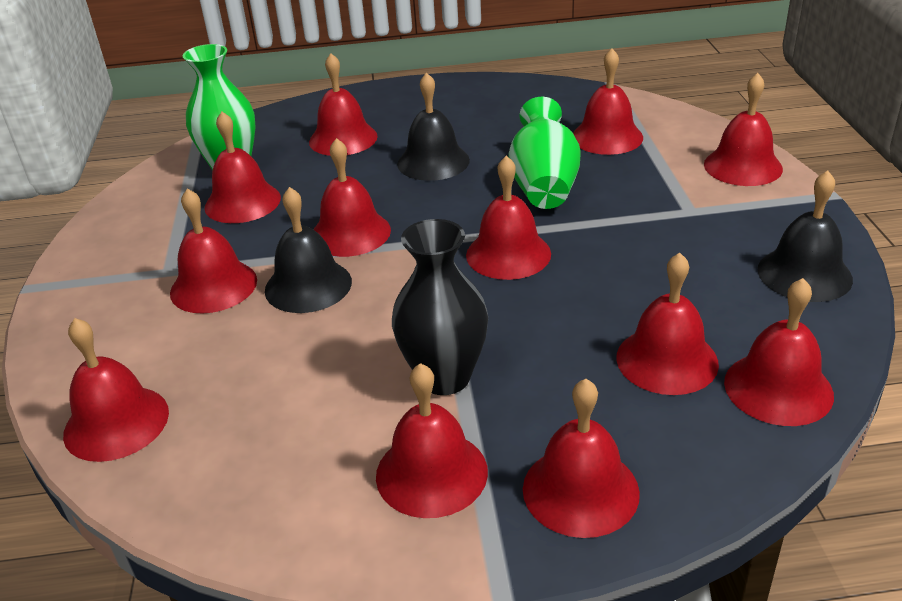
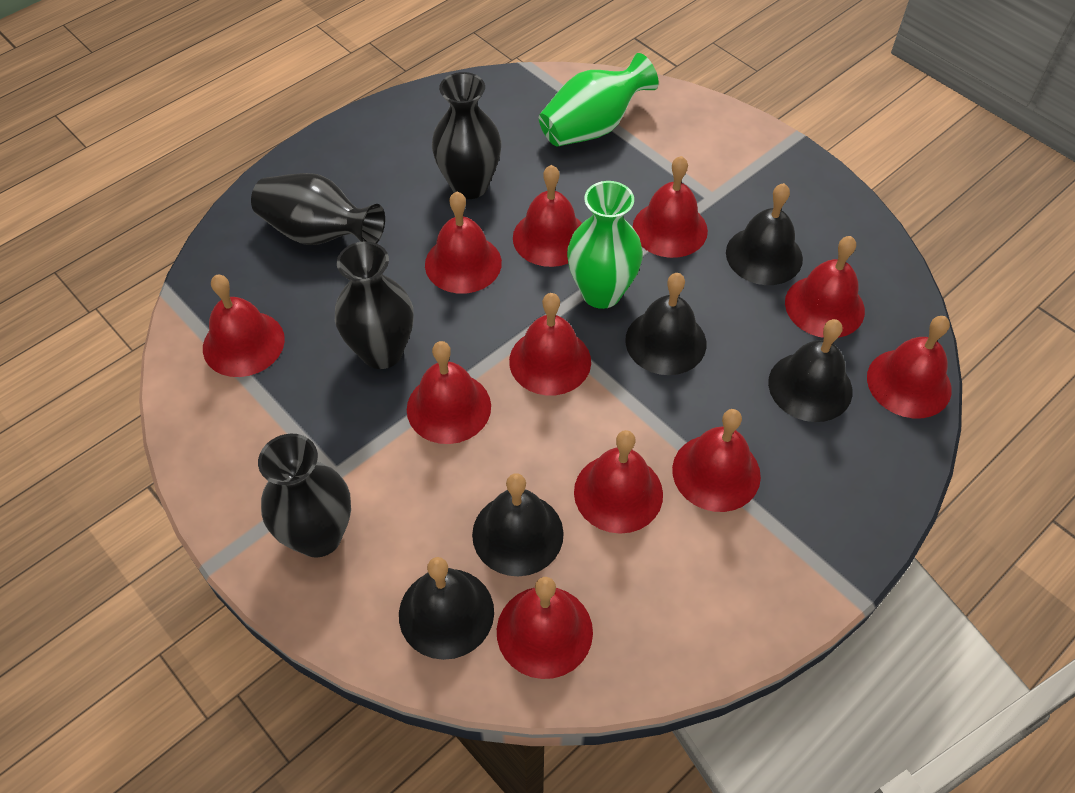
black bell: [265,187,352,313] [397,72,470,181] [758,171,853,302] = 3 -> [399,557,494,660] [472,473,564,576] [625,273,706,375] [726,183,803,285] [768,319,852,422] = 5
black vase: [392,219,488,395] = 1 -> [251,173,385,245] [258,434,351,558] [335,241,414,369] [432,72,501,199] = 4
red bell: [63,318,169,462] [170,189,257,313] [205,112,281,223] [309,53,378,156] [313,138,391,257] [376,363,488,518] [466,156,551,280] [523,379,640,538] [573,48,643,155] [616,253,719,395] [704,73,783,186] [724,278,834,426] = 12 -> [203,275,285,377] [407,341,491,444] [425,192,502,294] [497,577,593,679] [509,293,591,396] [513,165,582,267] [574,430,663,534] [633,156,708,258] [672,409,761,512] [785,236,865,338] [867,316,952,418] = 11

